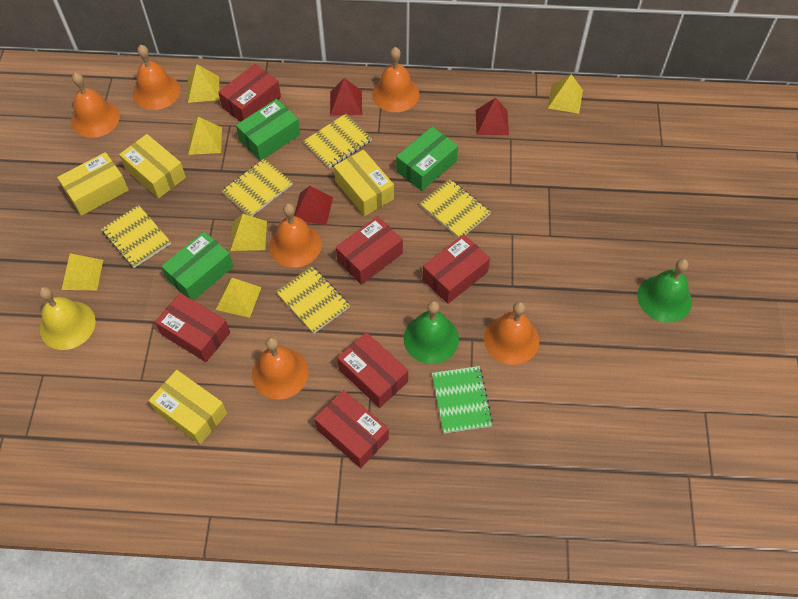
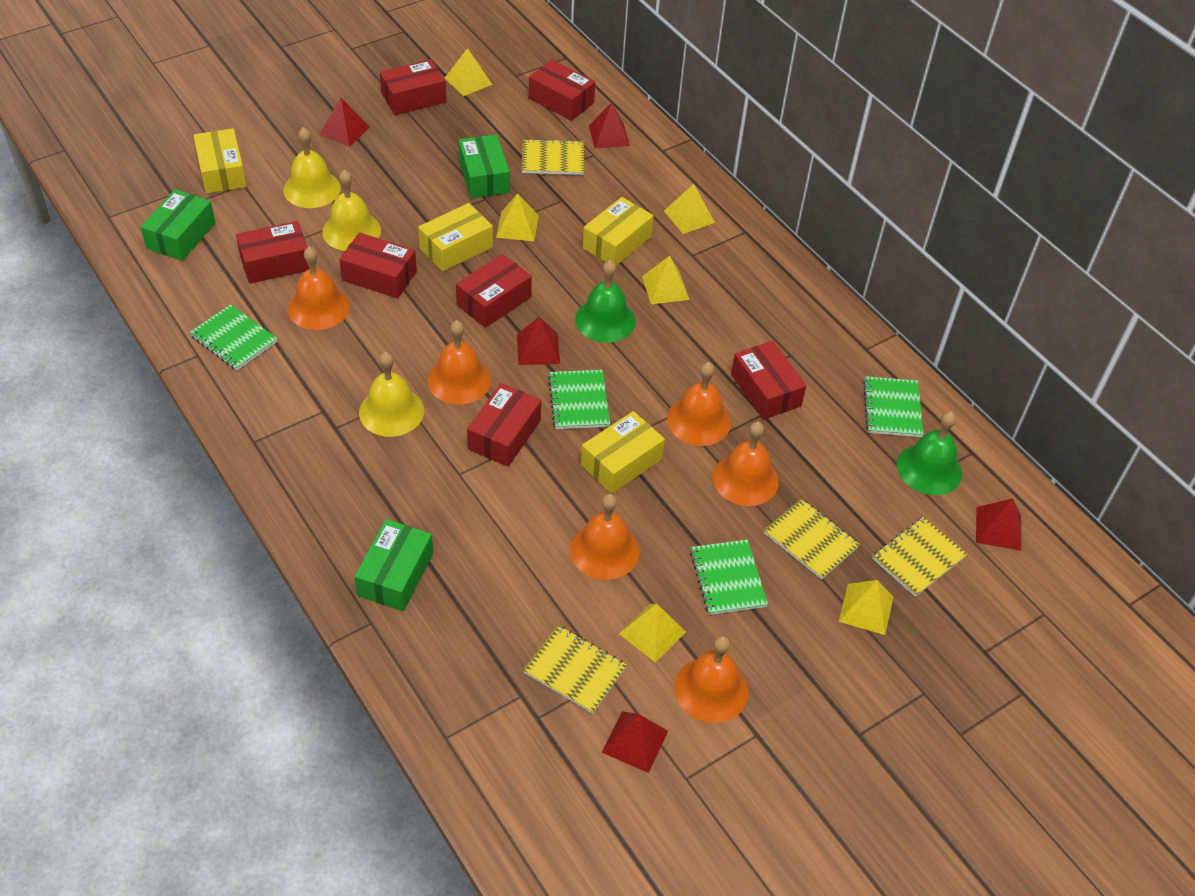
green notebook: [432,366,493,433] = 1 -> [190,304,277,370] [548,370,610,429] [690,540,768,615] [863,376,924,437] = 4
red box: [155,293,230,362] [218,64,281,122] [314,390,389,468] [336,216,403,285] [337,332,408,408] [422,234,490,304] = 6 -> [236,221,309,284] [339,232,417,298] [380,59,446,115] [456,254,532,328] [467,383,541,467] [529,60,595,121] [731,341,807,420] = 7
red pyramid: [294,186,333,225] [330,78,362,116] [476,98,509,135] = 3 -> [319,98,370,147] [517,317,560,365] [589,103,630,148] [602,711,668,773] [976,498,1021,551] = 5
yellow bell: [39,287,96,350] = 1 -> [284,127,341,208] [322,169,381,251] [359,352,424,437] = 3
yellow notebook: [101,205,171,268] [222,159,293,216] [276,266,350,334] [303,114,372,168] [419,179,491,238] = 5 -> [522,139,584,175] [523,625,627,714] [764,499,860,580] [872,517,967,597] = 4

